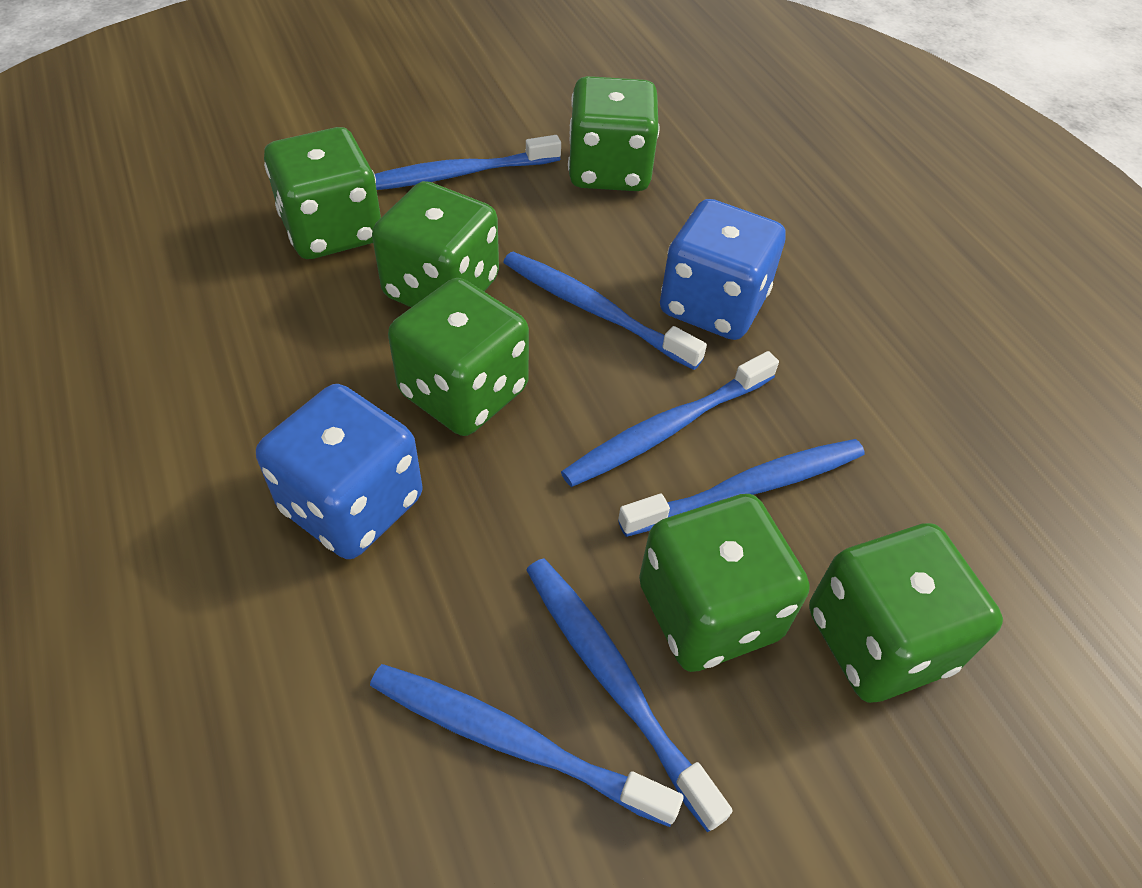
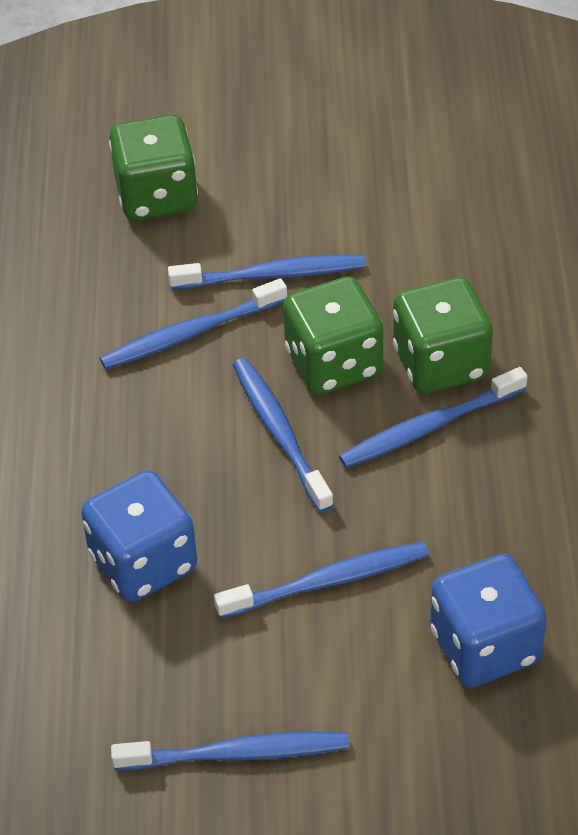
green dice: [264,127,381,259] [372,181,499,307] [388,278,529,436] [568,76,660,191] [639,494,809,672] [809,523,1003,703] = 6 -> [109,115,198,221] [283,276,383,395] [393,277,493,394] = 3

